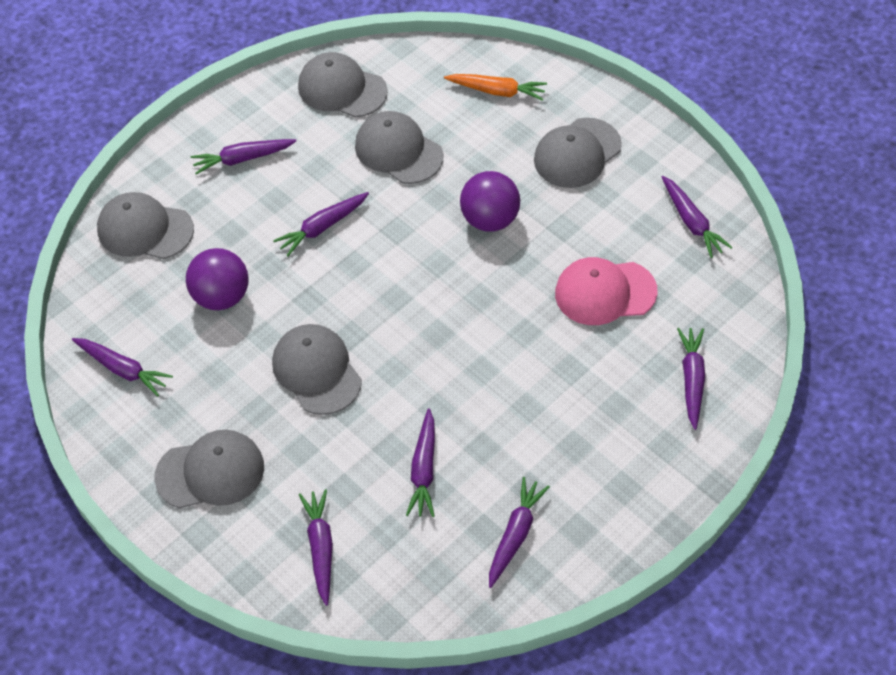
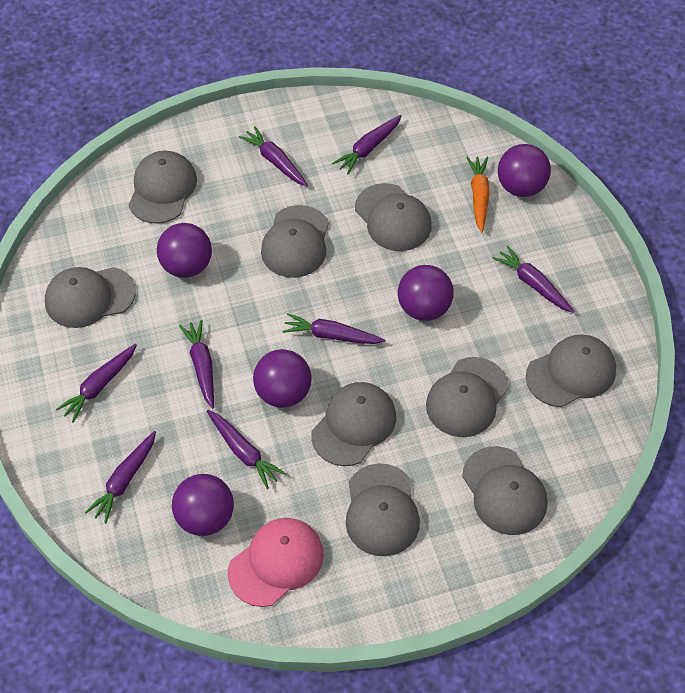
grey cap: [97,192,194,259] [154,430,264,508] [272,324,362,415] [298,52,388,118] [355,111,443,184] [534,118,622,188] = 6 -> [45,267,136,328] [129,150,197,224] [261,205,329,278] [311,382,396,466] [346,463,420,556] [355,183,432,251] [426,357,509,437] [462,446,547,535] [526,334,616,407] = 9
purple ball: [186,248,248,310] [460,171,520,232] = 2 -> [157,223,212,278] [172,474,234,536] [253,349,311,408] [398,265,454,321] [498,144,551,197] = 5

